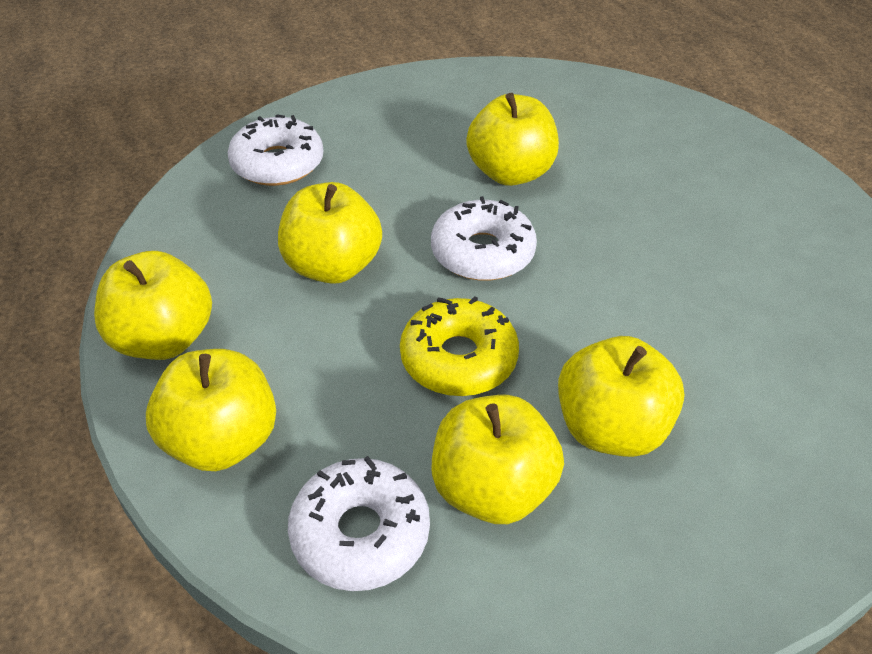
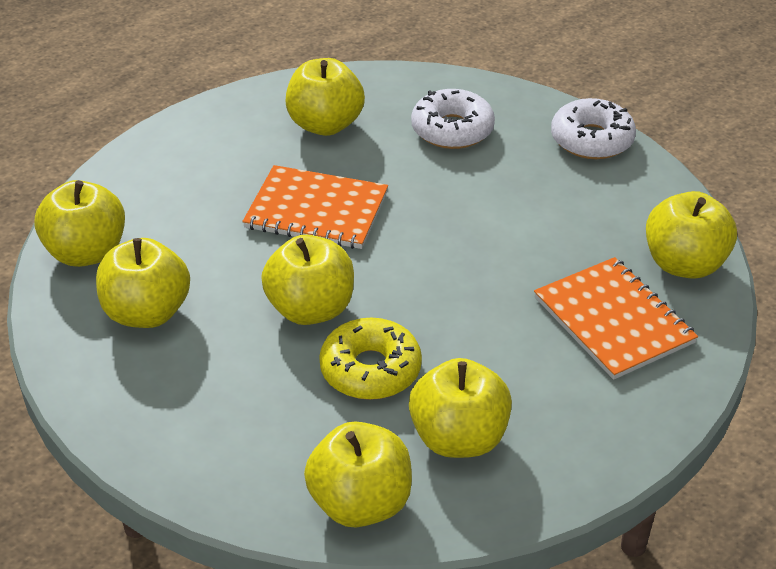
orange notebook: none = 0 -> [242,165,388,249] [534,257,698,380] = 2
white donut: [228,114,323,186] [288,456,430,591] [431,196,537,281] = 3 -> [411,89,495,149] [551,98,636,159] = 2
yellow apple: [94,251,212,360] [146,349,276,471] [278,182,382,284] [432,395,564,524] [466,93,559,186] [558,336,684,457] = 6 -> [35,180,125,267] [96,238,190,328] [261,235,354,325] [286,58,365,136] [304,421,412,527] [409,358,512,458] [646,191,737,279] = 7

